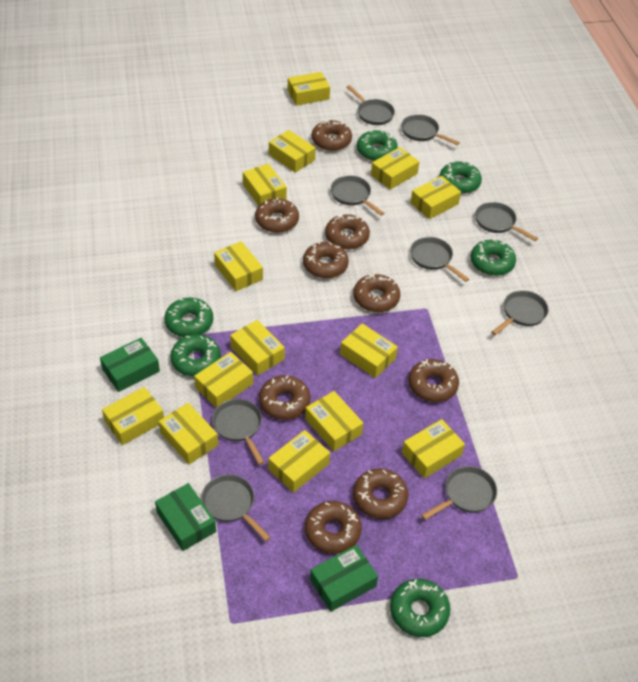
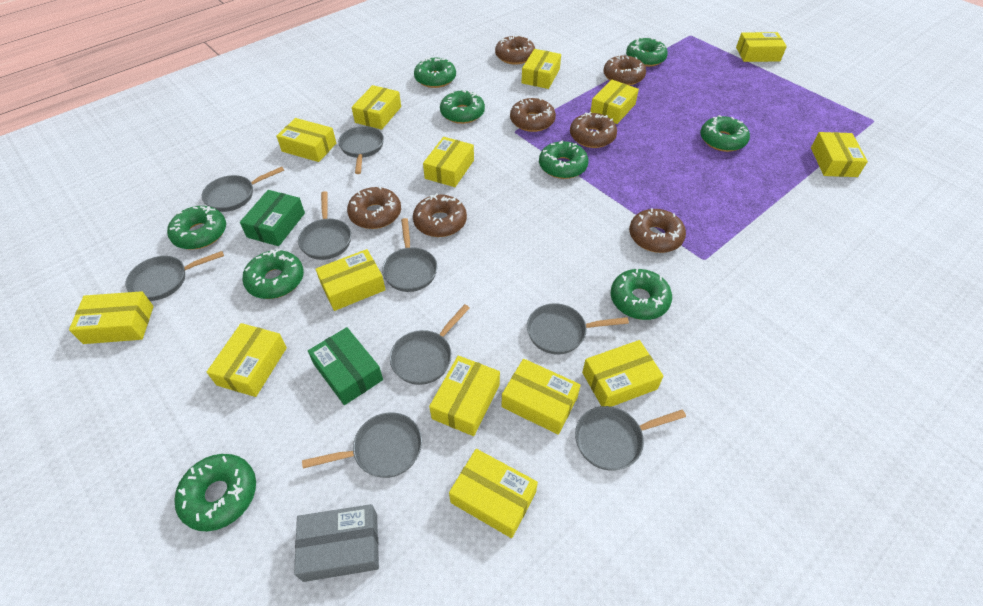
brown donut: [255,197,299,233] [259,375,310,420] [303,242,349,278] [305,501,362,554] [312,119,352,151] [325,214,370,249] [353,273,400,312] [353,468,408,519] [408,359,459,402] = 9 -> [347,186,401,229] [413,193,467,237] [495,35,535,65] [510,98,556,132] [570,111,617,148] [603,55,646,85] [629,208,686,253] = 7
green box: [100,338,160,392] [155,483,216,551] [310,545,378,612] = 3 -> [240,190,305,246] [308,327,383,405] = 2
green donut: [164,298,213,337] [170,334,221,376] [357,130,398,161] [390,579,450,637] [440,161,482,194] [470,240,516,276] = 6 -> [167,206,226,249] [175,454,256,531] [242,249,304,299] [414,57,456,88] [440,90,485,124] [539,140,589,179] [611,269,672,320] [626,37,668,67] [700,115,750,152] = 9
grey box: none = 0 -> [294,504,379,582] = 1

